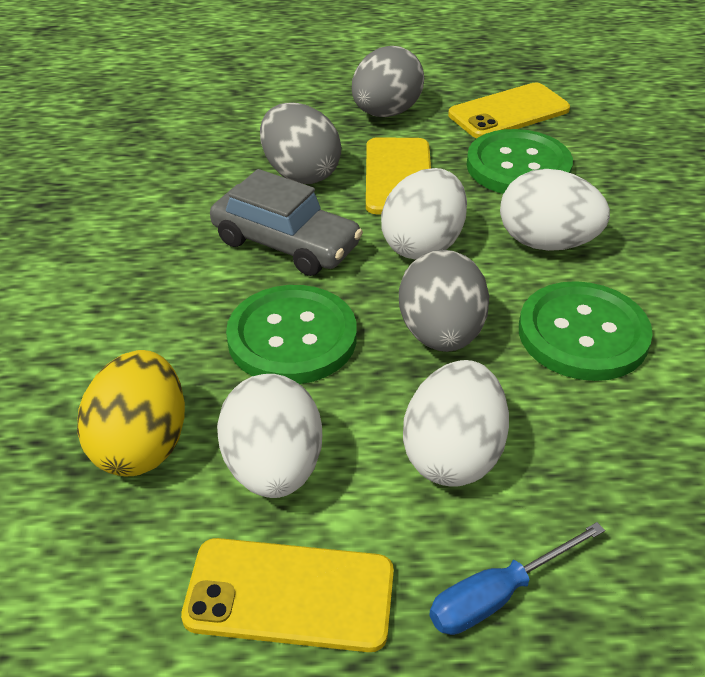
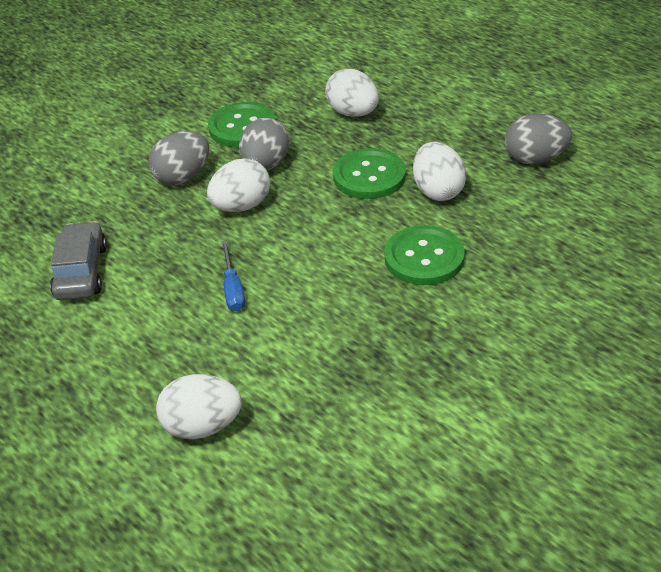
yellow egg: [77,350,185,476] = 1 -> none = 0
yellow phone: [181,538,394,652] [366,137,431,214] [448,83,570,138] = 3 -> none = 0

